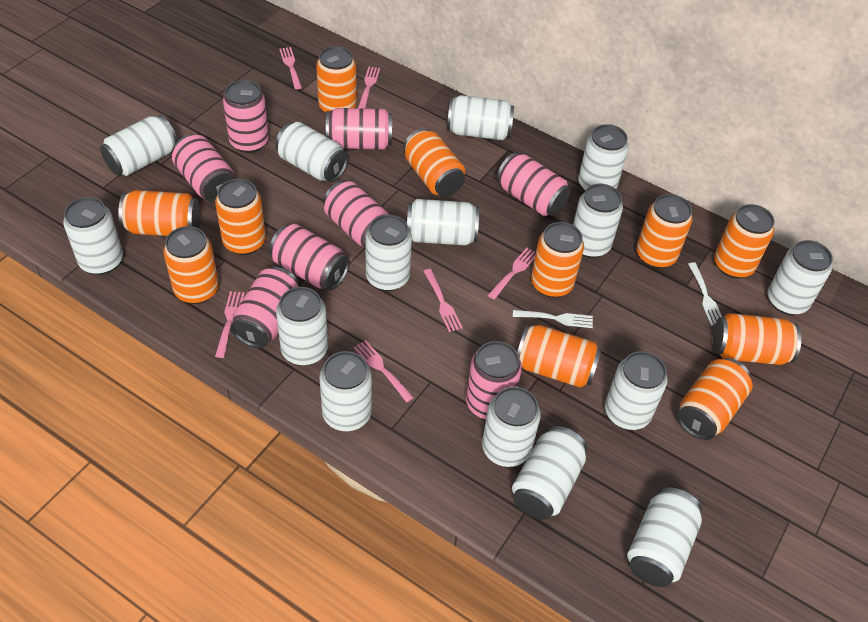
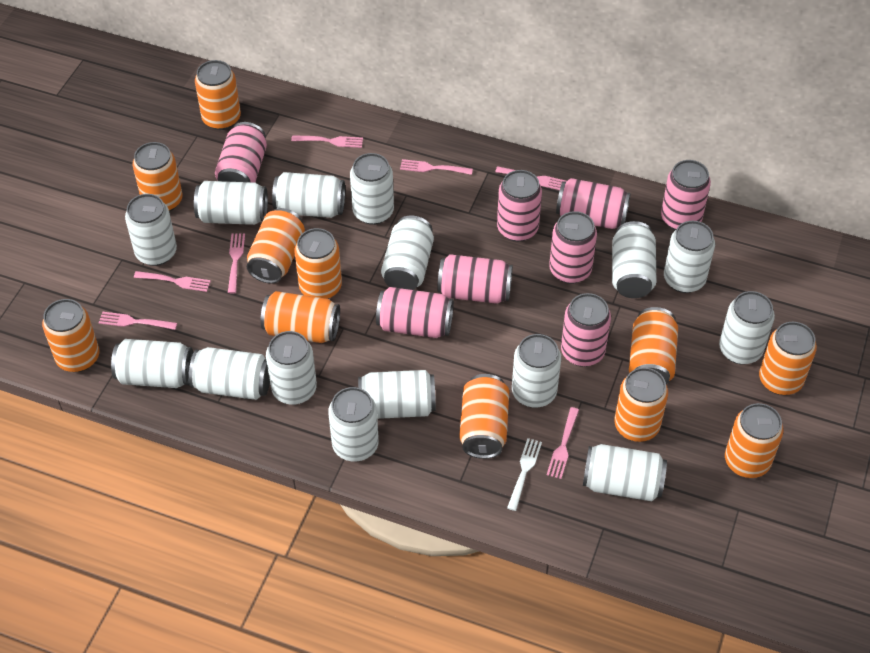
pink fork: [215,291,245,358] [279,47,302,89] [354,340,414,403] [358,66,380,109] [423,269,463,332] [487,248,535,300] = 6 -> [99,312,177,330] [134,271,211,292] [228,234,245,293] [291,135,363,148] [400,159,473,175] [495,166,567,190] [547,407,579,479] = 7
white fork: [513,310,593,328] [688,262,722,325] = 2 -> [507,438,542,511] = 1

